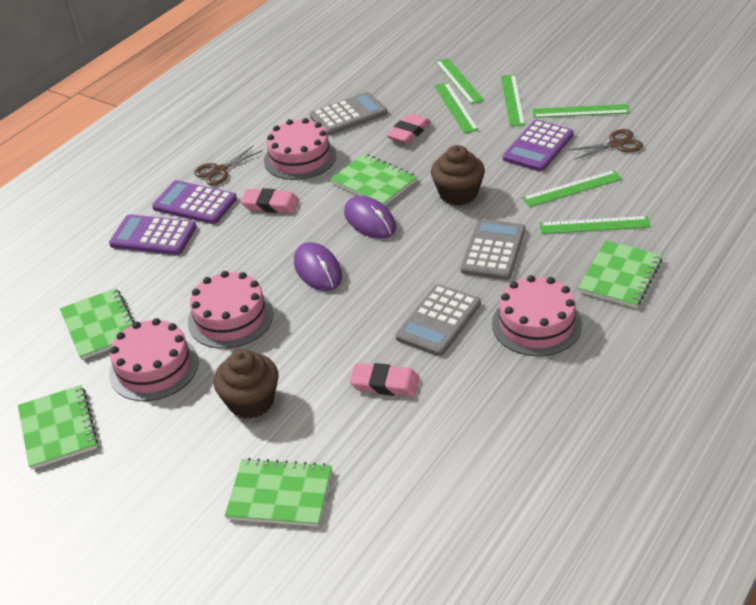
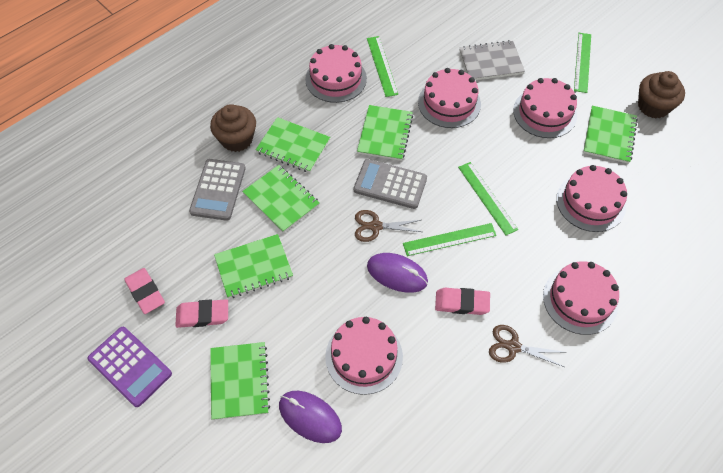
green notebook: [18,385,98,470] [60,288,134,360] [225,458,332,527] [330,154,417,206] [578,240,662,308] = 5 -> [210,342,270,420] [214,234,293,299] [242,165,320,233] [256,117,330,173] [357,105,413,161] [583,106,638,164] = 6
green ruler: [434,83,479,133] [435,58,484,104] [501,75,525,126] [522,170,623,207] [533,104,630,118] [539,216,651,234] = 6 -> [367,36,399,97] [403,223,497,256] [458,162,518,235] [574,33,591,93] = 4
grey calculator: [310,92,387,135] [395,284,481,356] [460,219,525,280] = 3 -> [189,159,246,221] [354,159,427,209] = 2
grey notebook: none = 0 -> [459,40,525,80] = 1
pink cake: [109,318,199,401] [188,271,273,349] [264,118,336,180] [492,275,582,356] = 4 -> [305,44,367,103] [325,317,403,395] [418,68,481,128] [513,78,577,138] [543,261,619,335] [556,165,627,232] = 6
purple calculator: [109,214,196,255] [152,180,237,224] [503,120,574,172] = 3 -> [88,327,172,407] = 1

